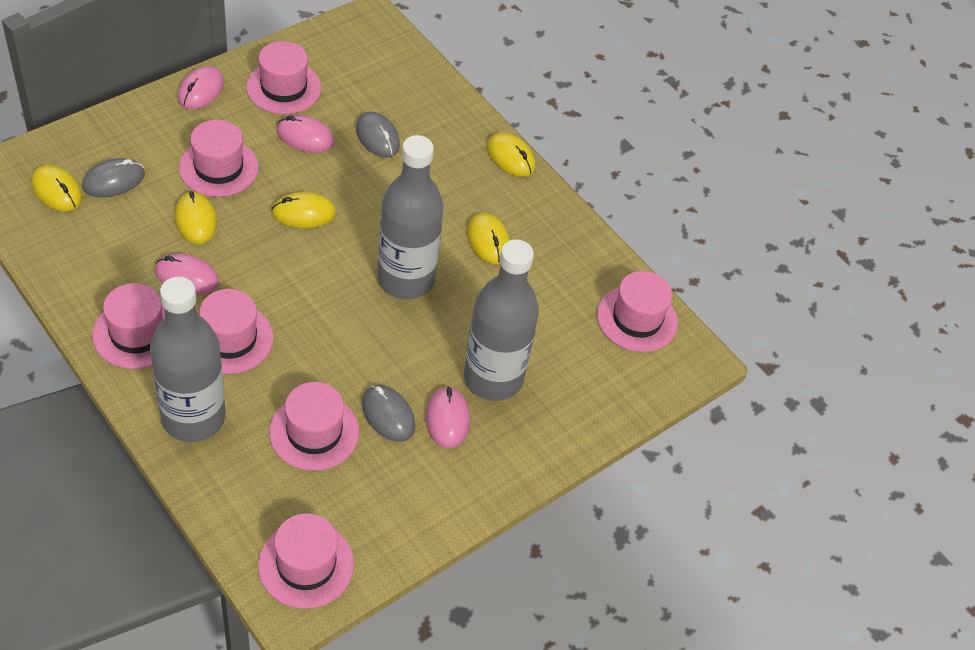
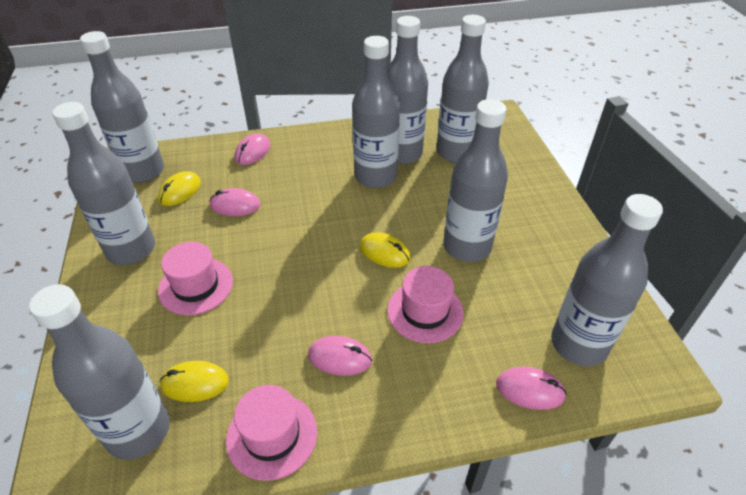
grey bottle: [150,277,225,442] [377,135,444,299] [464,239,539,401] = 3 -> [29,284,170,460] [52,102,155,265] [80,31,164,183] [352,36,400,188] [387,16,428,164] [436,15,489,163] [443,99,508,262] [551,194,663,366] = 8
grey mouse: [82,158,145,197] [356,111,400,158] [362,385,415,442] = 3 -> none = 0
pink hat: [92,283,165,369] [179,120,259,197] [199,289,274,374] [246,41,321,114] [258,513,354,609] [269,382,359,471] [597,271,678,352] = 7 -> [158,242,233,315] [226,385,317,481] [387,266,464,343] = 3
yellow mouse: [31,165,83,212] [175,191,217,244] [271,192,336,228] [467,213,510,264] [487,133,535,177] = 5 -> [158,171,201,206] [160,361,229,402] [360,232,410,268] = 3

